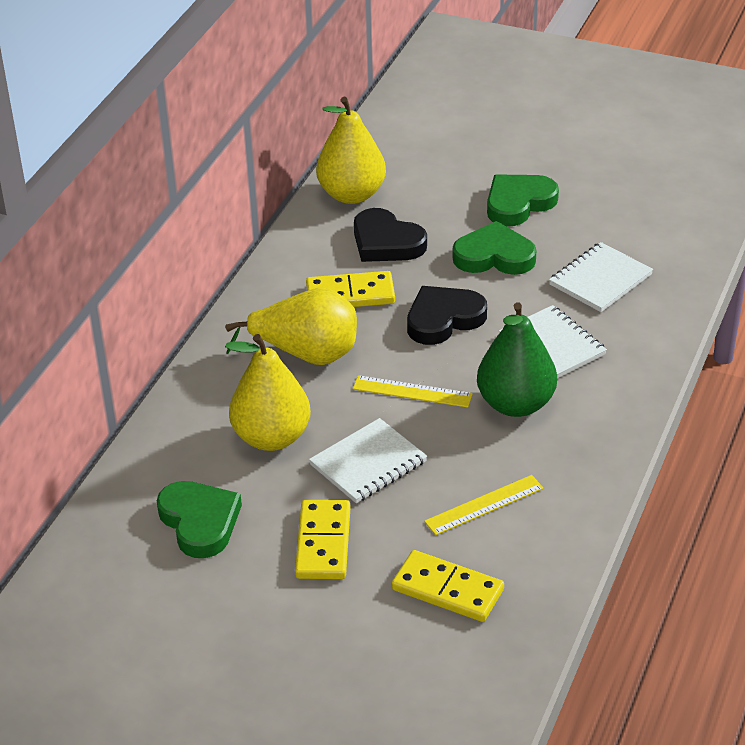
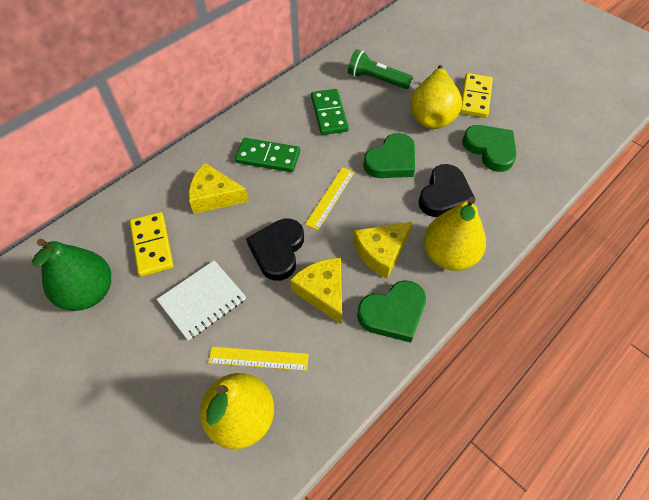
green domino: none = 0 -> [235,138,300,172] [311,89,349,135] = 2
green flashlight: none = 0 -> [348,49,413,89] = 1
white notebook: [309,418,427,503] [499,305,607,378] [549,242,653,312] = 3 -> [157,260,246,341] = 1
yellow cheese: none = 0 -> [189,163,249,214] [290,258,342,325] [353,222,412,279] = 3
yellow domino: [295,500,351,579] [306,271,395,307] [392,550,504,622] = 3 -> [130,212,174,277] [460,73,493,118] = 2

